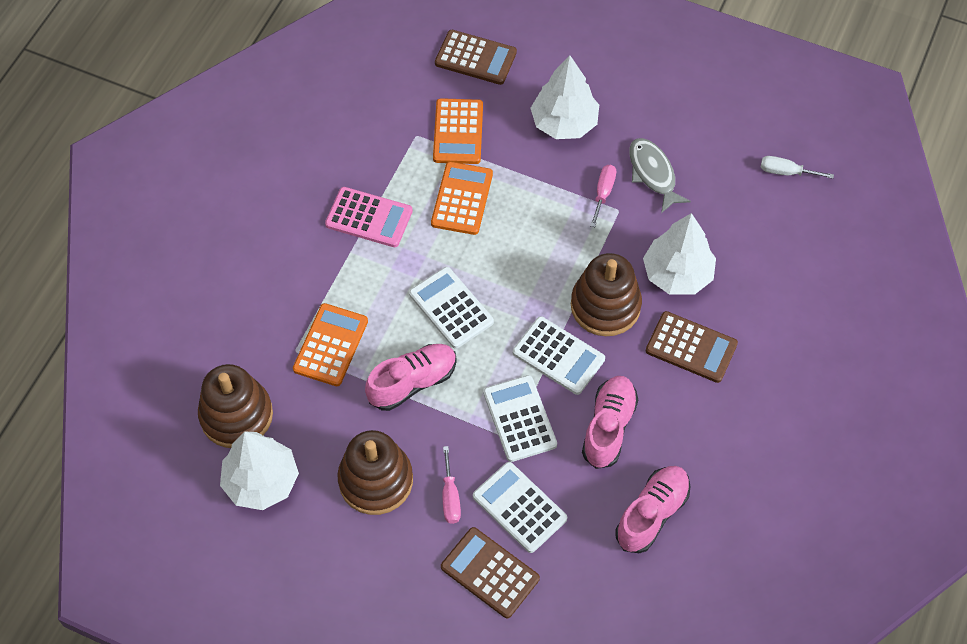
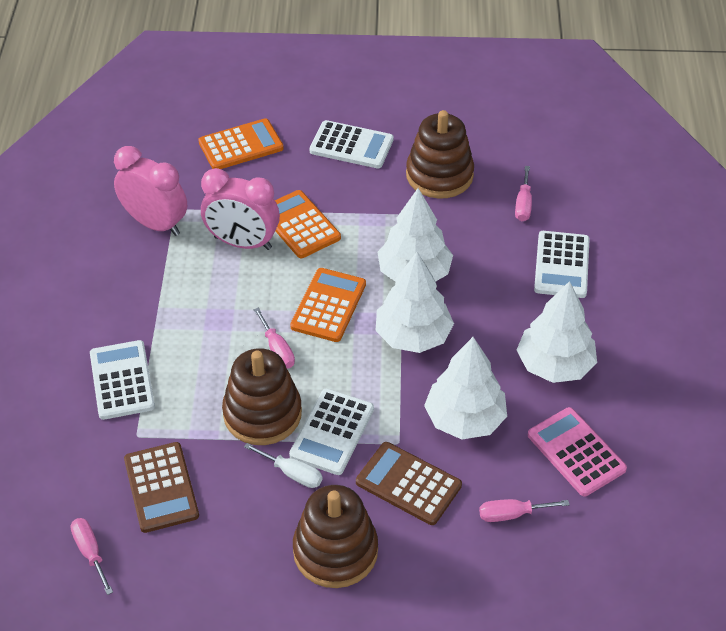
brown calculator: [435,30,517,85] [441,527,540,618] [646,311,738,383] = 3 -> [124,442,199,533] [356,442,462,525] = 2
grey fish: [629,138,691,213] = 1 -> none = 0
pink clock: none = 0 -> [114,146,187,236] [201,168,280,250] = 2
pink screwdriver: [442,446,461,524] [590,165,616,227] = 2 -> [70,518,113,595] [254,308,295,368] [479,499,570,522] [515,166,532,221] = 4
pink shoe: [365,344,457,411] [582,376,638,469] [615,466,691,553] = 3 -> none = 0
white tree: [220,432,299,510] [531,55,599,139] [643,213,716,294] = 3 -> [375,252,454,353] [377,188,453,282] [424,337,507,439] [517,281,597,383] = 4

